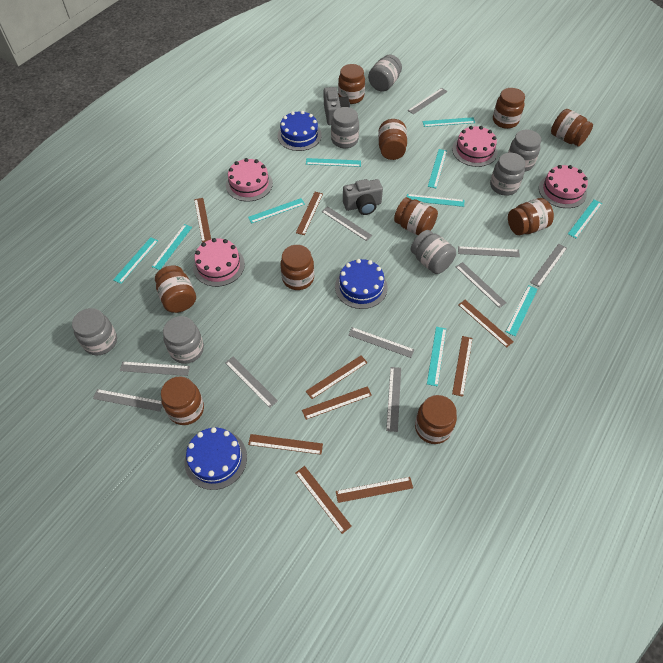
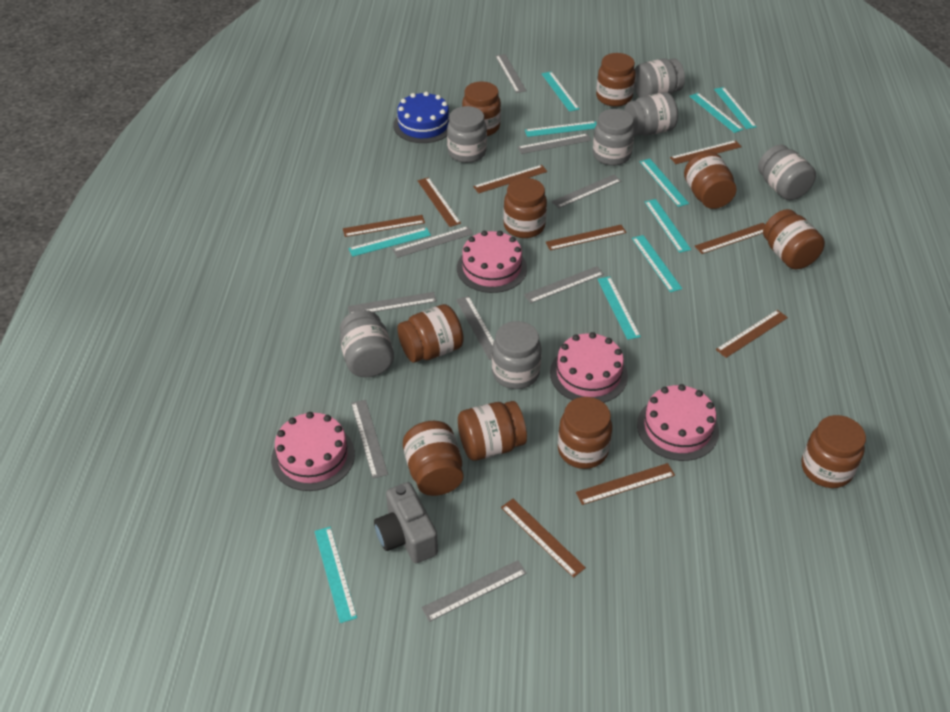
blue cake: [185,427,247,490] [278,111,322,151] [335,259,387,309] = 3 -> [393,92,450,143] = 1
grey camera: [324,87,350,125] [343,179,383,215] = 2 -> [374,482,438,563] = 1
grey ruler: [93,389,162,412] [120,362,190,376] [225,356,278,408] [322,206,372,241] [348,327,415,358] [386,367,401,432] [408,88,448,114] [456,262,506,308] [458,246,520,257] [530,244,567,287] = 10 -> [348,292,437,314] [351,400,388,478] [392,226,473,258] [421,560,527,622] [456,296,494,360] [495,54,527,93] [517,134,592,154] [524,266,604,303] [551,175,621,209] = 9

